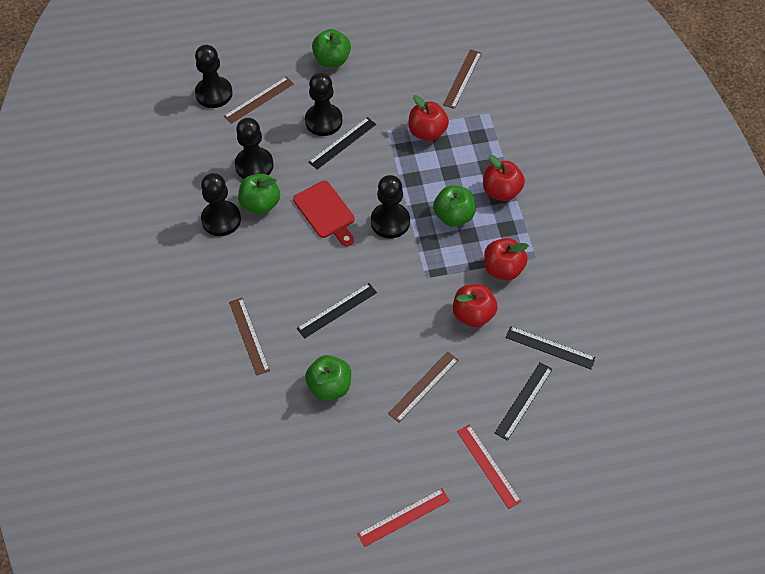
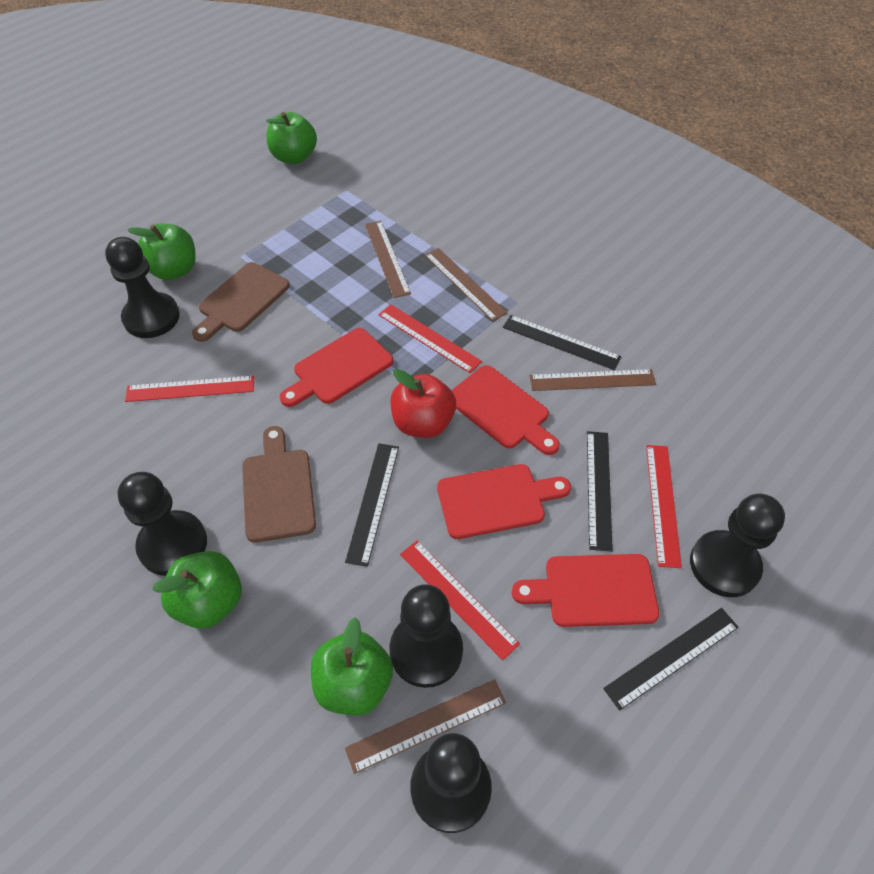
brown cutting board: none = 0 -> [192,262,290,342] [242,426,316,543] = 2
red apple: [408,95,449,141] [453,284,497,327] [483,155,525,201] [484,238,529,280] = 4 -> [390,369,456,438] = 1
red cutting board: [293,181,355,246] = 1 -> [280,328,393,407] [437,464,571,539] [451,365,560,455] [512,554,659,627] = 4
red ruler: [357,488,450,547] [457,424,521,509] = 2 -> [125,376,254,402] [378,304,482,373] [400,540,520,660] [646,445,682,568] = 4

